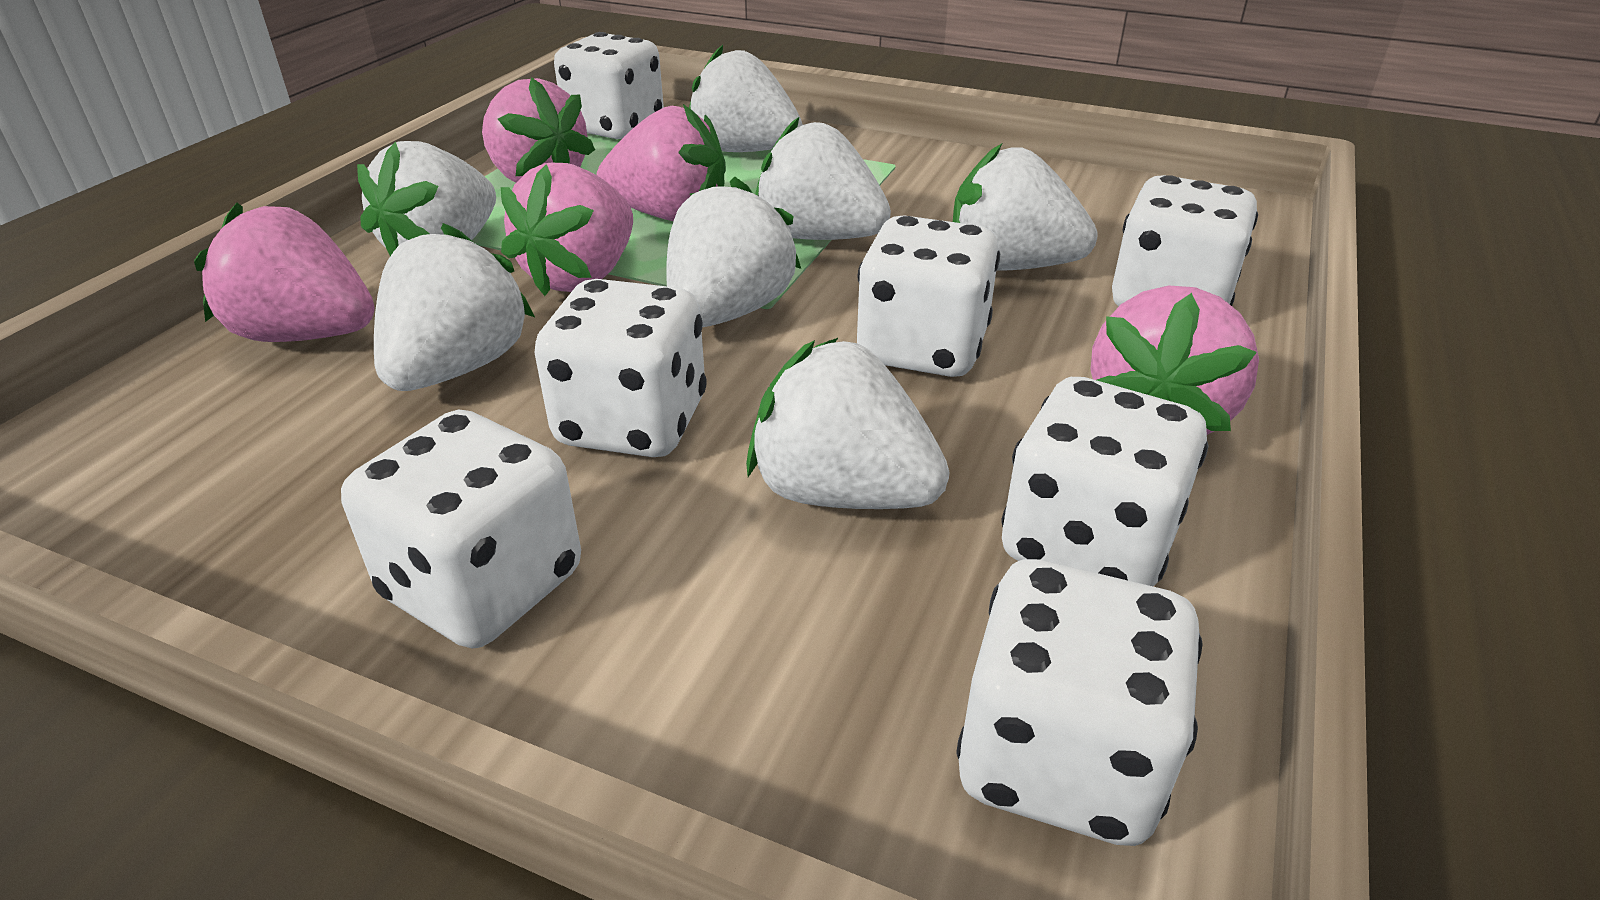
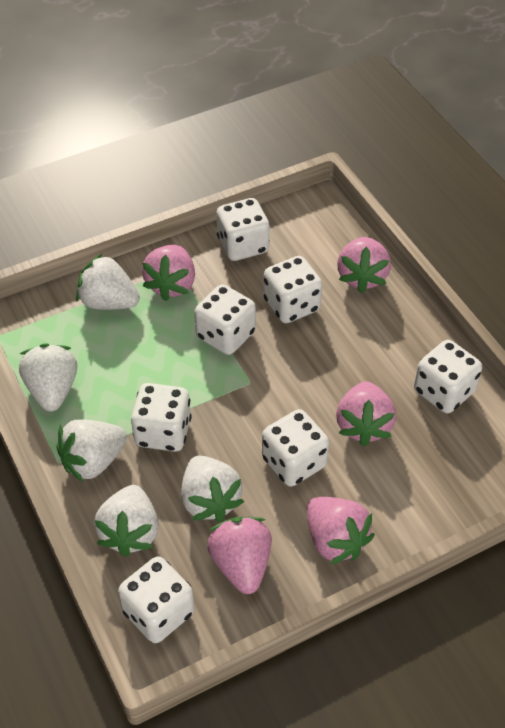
white strawberry: [357,141,496,256] [374,223,535,391] [666,176,801,327] [689,45,803,152] [746,338,949,509] [755,117,891,240] [953,144,1097,271] = 7 -> [19,344,77,411] [56,419,127,483] [76,254,140,310] [94,485,159,557] [181,456,244,522] = 5

